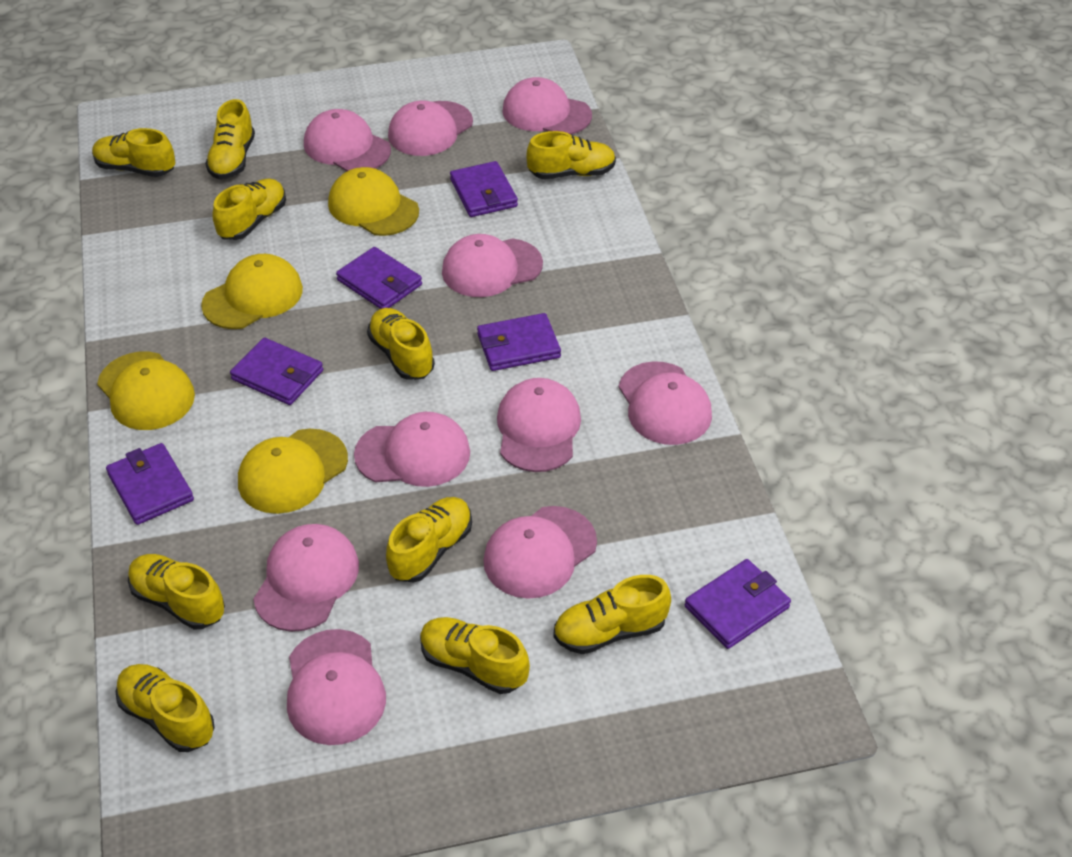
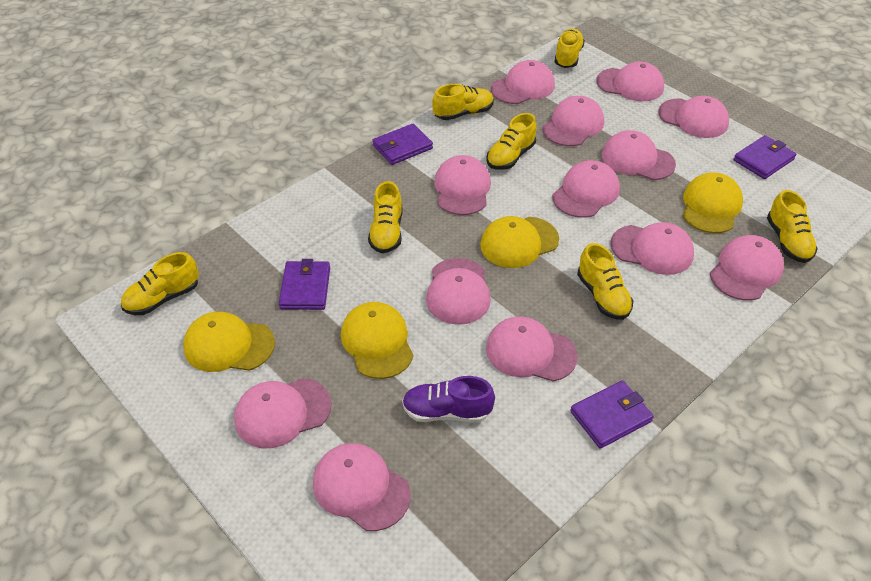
pink cap: [253,524,359,632] [287,629,386,745] [304,109,391,171] [354,412,470,487] [388,100,473,156] [442,234,543,297] [483,506,597,599] [497,378,581,472] [503,77,592,134] [619,361,712,445] = 10 -> [234,378,331,448] [313,443,411,531] [426,258,491,325] [434,155,491,215] [486,316,578,382] [491,60,555,104] [542,96,604,146] [552,160,620,218] [596,61,664,101] [602,130,676,180] [611,222,694,275] [658,96,729,138] [710,235,784,300] = 13
purple shoe: none = 0 -> [402,376,495,423] = 1
purple wallet: [106,443,194,525] [230,338,323,405] [336,247,422,309] [450,161,518,217] [477,313,561,371] [685,559,791,649] = 6 -> [279,259,330,310] [372,124,433,165] [570,380,654,449] [734,135,796,179] = 4
yellow shoe: [92,128,175,177] [116,664,215,752] [128,554,225,630] [205,99,255,179] [212,178,286,240] [367,308,435,380] [386,497,472,583] [420,617,530,694] [526,131,616,179] [553,575,671,654] = 10 -> [121,252,199,315] [368,181,402,253] [432,84,494,120] [486,113,537,170] [555,28,585,68] [577,243,633,320] [767,190,818,263] = 7

